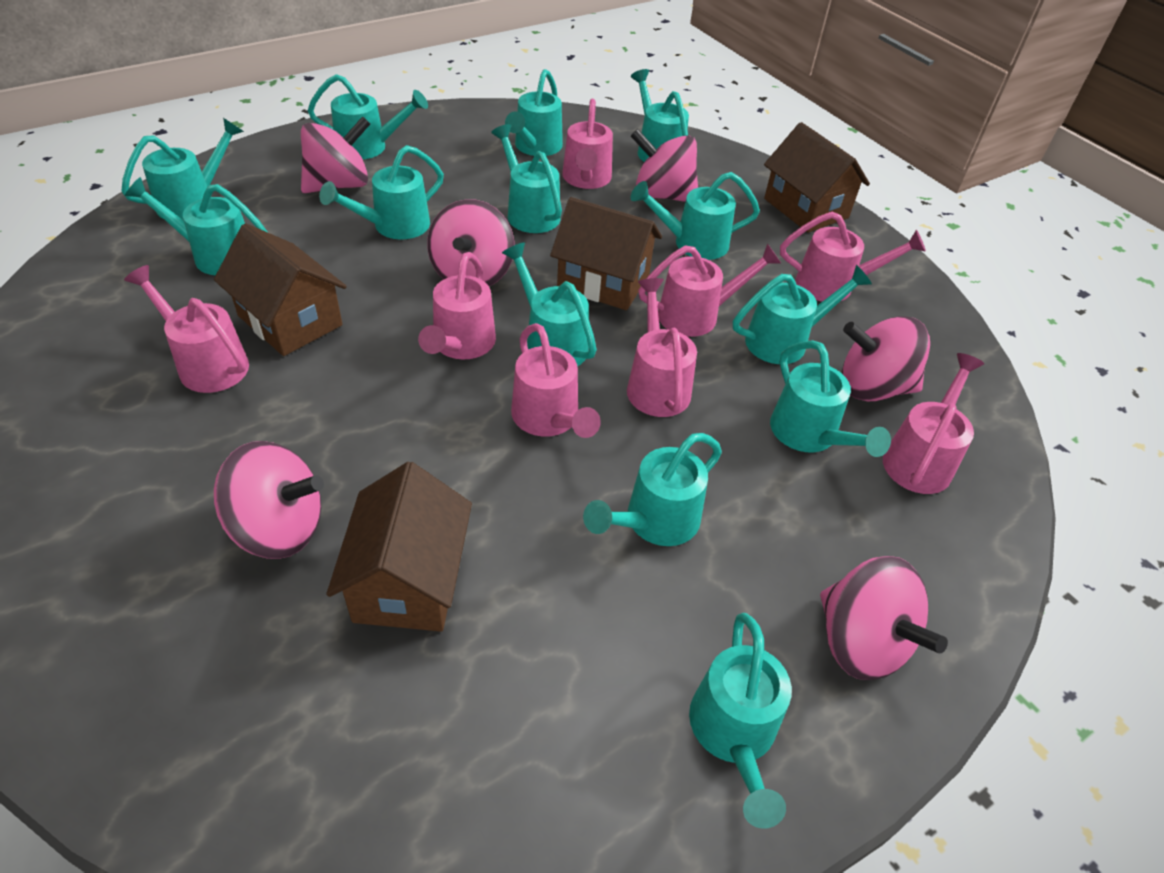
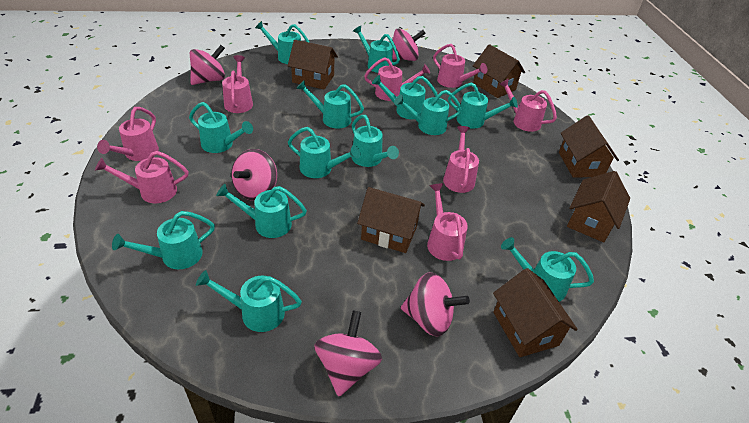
brown house: [214,223,347,356] [326,462,472,632] [550,197,662,310] [764,122,870,233] = 4 -> [288,40,338,89] [357,187,425,253] [473,44,525,98] [493,268,578,357] [559,115,619,178] [567,171,630,242] = 6
pink spinning top: [214,441,324,559] [301,116,370,193] [427,199,514,286] [631,129,698,202] [820,556,948,680] [842,316,930,401] = 6 -> [190,45,225,85] [231,149,277,201] [314,310,382,397] [393,28,426,61] [401,272,470,337] = 5

